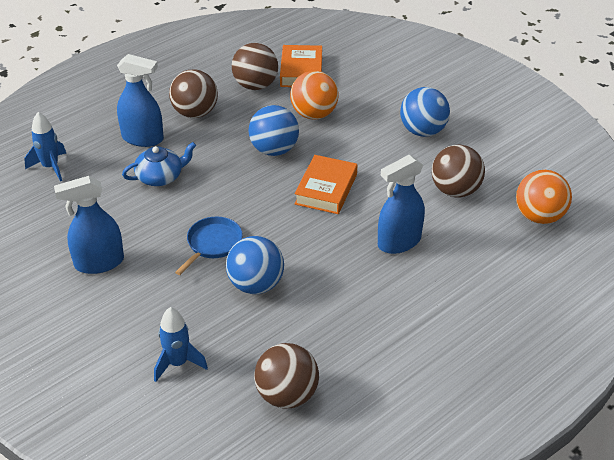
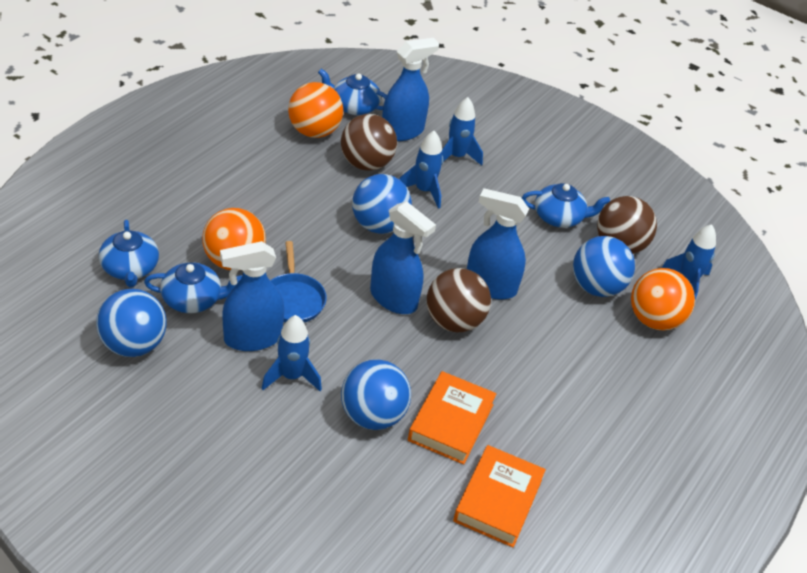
blue ball: [226,236,284,294] [249,105,299,156] [400,87,450,137] = 3 -> [96,289,167,357] [341,359,411,430] [352,174,412,234] [573,236,635,297] = 4
blue rocket: [24,112,66,181] [154,307,208,382] = 2 -> [262,315,322,391] [399,131,443,209] [442,97,483,166] [662,224,716,300] = 4
blue spray bottle: [54,176,124,274] [117,54,164,147] [378,155,425,254] = 3 -> [220,241,284,351] [370,201,436,314] [382,38,439,141] [467,188,529,300] = 4
blue teapot: [122,142,196,186] = 1 -> [99,220,159,287] [144,262,242,313] [318,69,387,115] [522,183,610,228] = 4
brown ball: [169,69,218,118] [232,43,278,90] [254,343,319,408] [432,145,485,197] = 4 -> [341,114,397,171] [427,268,491,332] [597,196,657,254] = 3
orange ball: [290,71,339,119] [516,170,572,224] = 2 -> [202,208,266,270] [288,82,343,138] [631,268,695,331] = 3

